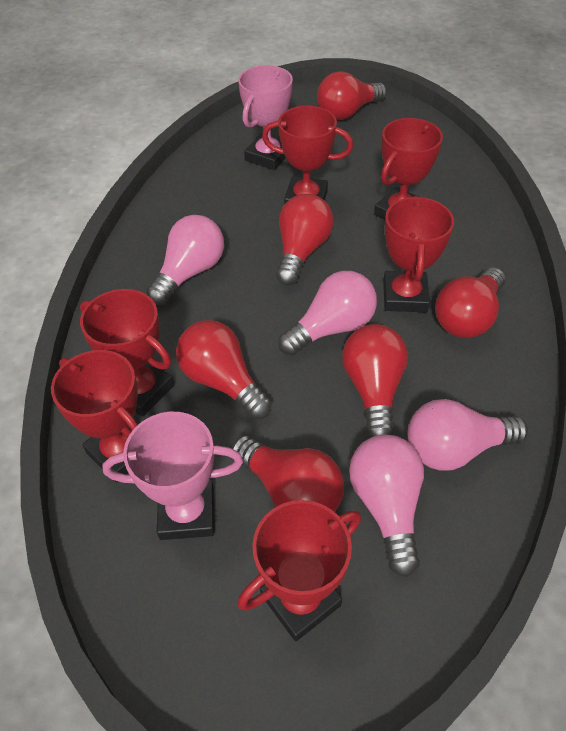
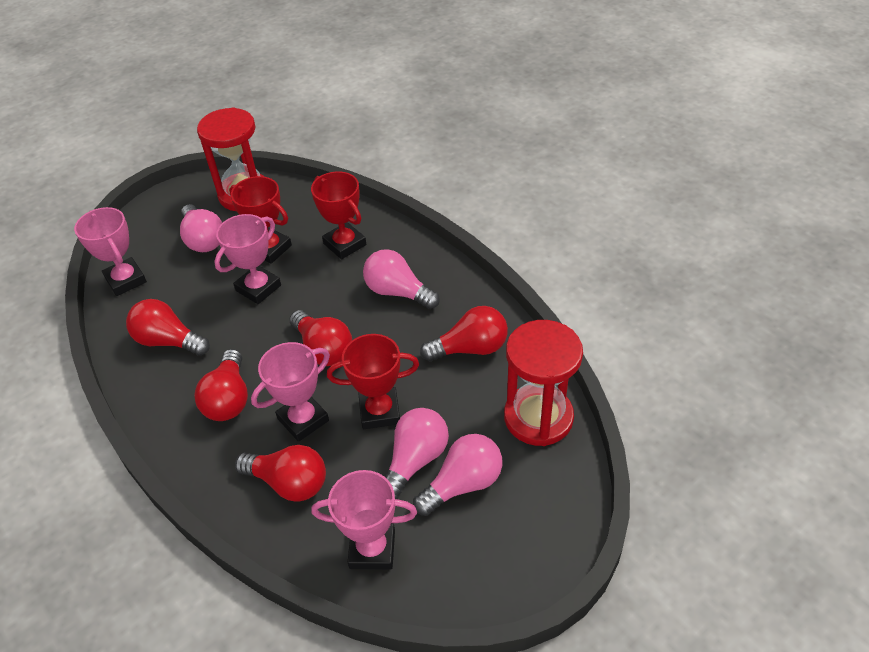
pink trophy: [102,412,243,540] [238,65,293,170] = 2 -> [74,207,147,296] [214,214,281,304] [251,342,330,442] [311,470,417,570] = 4
red hourglass: none = 0 -> [197,107,265,211] [504,320,583,446] = 2
red light bulb: [176,320,272,419] [231,436,344,512] [276,194,334,286] [317,71,387,120] [342,324,408,438] [435,267,505,338] = 6 -> [126,299,210,356] [194,349,248,421] [235,445,326,502] [289,310,352,366] [420,306,508,361] = 5
red trophy: [51,350,138,483] [80,289,174,417] [238,500,361,641] [262,106,353,205] [374,118,443,220] [383,196,454,312] = 6 -> [229,176,292,264] [311,171,366,259] [327,334,419,429] = 3

